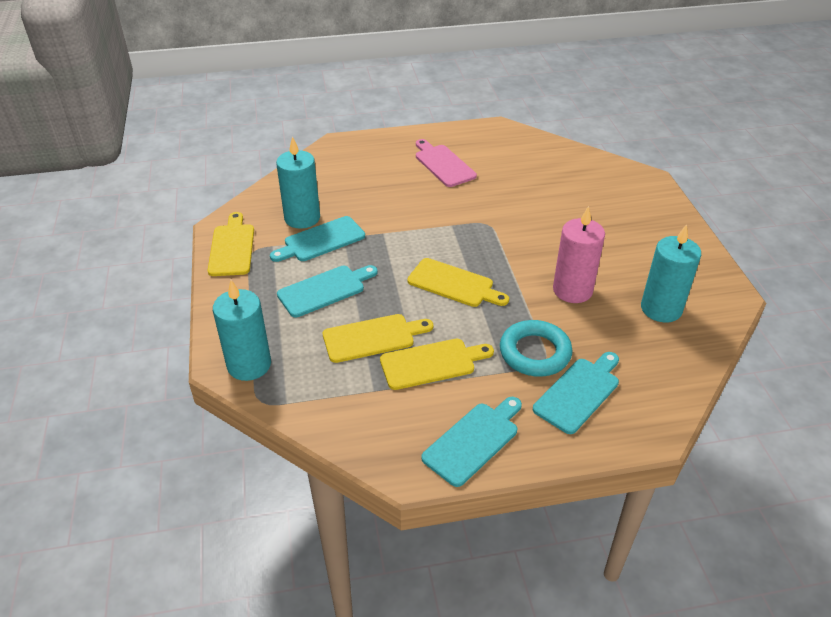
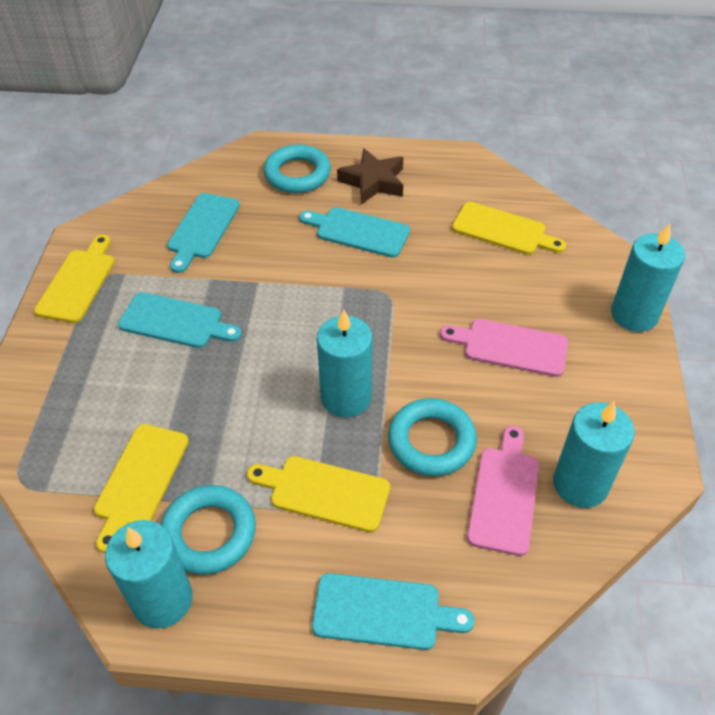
brown star: none = 0 -> [337,148,403,205] = 1
pink candle: [553,206,605,303] = 1 -> none = 0
pink cutting board: [416,139,477,187] = 1 -> [440,319,568,377] [467,426,539,556] = 2
turquoise candle: [213,280,271,381] [276,136,320,229] [641,224,701,323] = 3 -> [105,520,192,629] [317,310,373,418] [553,401,635,508] [611,223,685,332] = 4
turquoise ring: [500,320,573,377] = 1 -> [161,485,256,575] [264,144,331,193] [388,398,477,476] = 3

